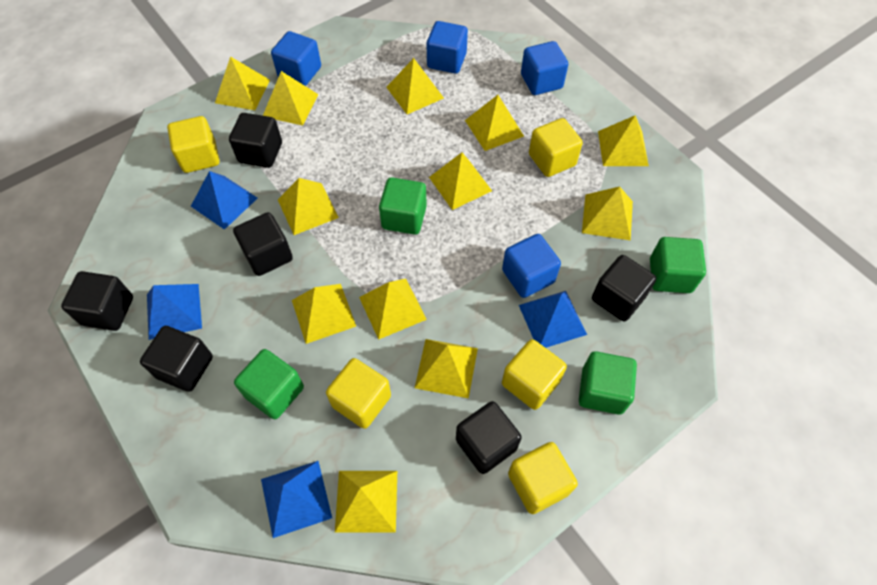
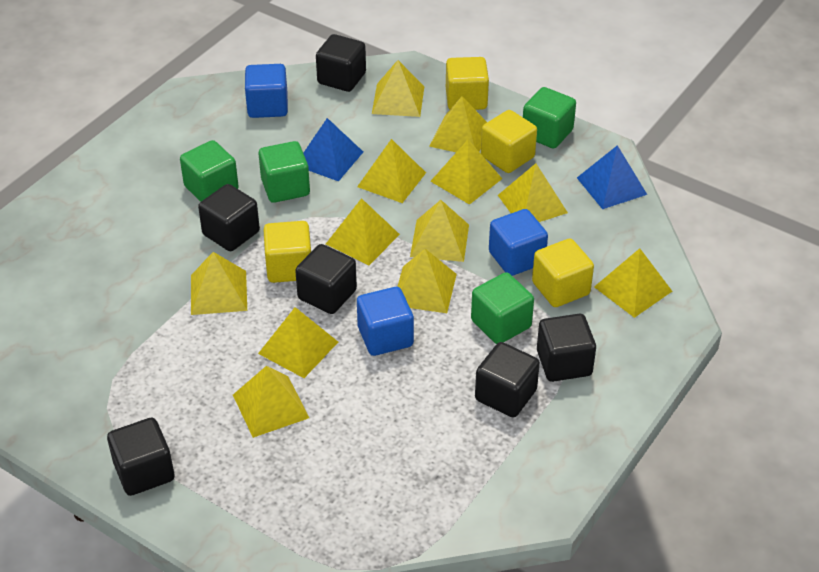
blue cube: [271,31,321,86] [427,21,468,74] [502,234,561,298] [521,41,568,95] = 4 -> [245,64,288,118] [357,287,414,356] [489,209,548,276] = 3
blue pyramid: [147,284,202,340] [191,171,258,230] [261,461,332,538] [519,291,587,348] = 4 -> [304,118,363,181] [577,145,647,209] = 2
yellow cube: [167,116,219,173] [326,358,391,429] [502,339,567,410] [508,442,578,514] [529,118,583,177] = 5 -> [263,221,311,283] [446,57,489,110] [481,110,537,173] [532,238,594,307] = 4

